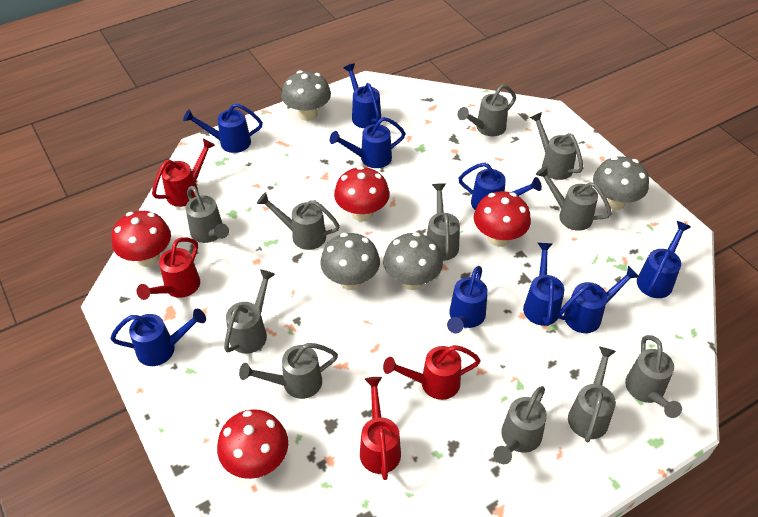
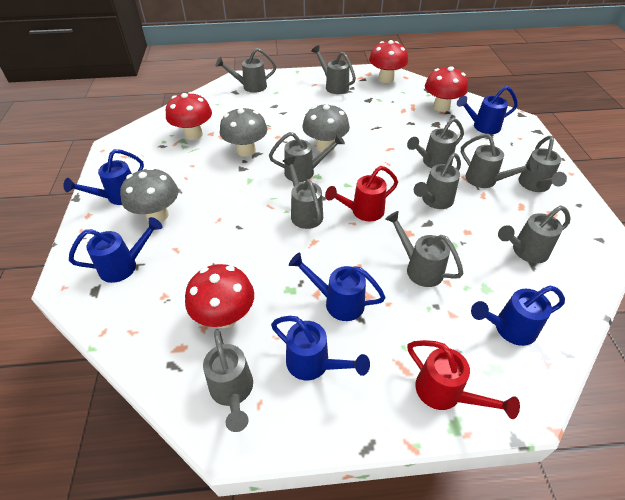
blue watering can: [110,309,206,366] [183,103,263,153] [330,117,406,168] [343,63,381,128] [447,266,488,333] [458,162,542,210] [523,243,564,326] [558,266,639,333] [637,221,691,298] = 9 -> [63,149,144,205] [69,217,163,283] [271,316,370,380] [289,253,386,321] [457,86,518,134] [471,285,565,346] = 6
grey mushroom: [282,70,331,121] [320,233,380,290] [383,232,443,290] [593,156,649,210] = 4 -> [120,167,178,222] [220,107,267,156] [302,103,350,152] = 3
red watering can: [137,237,200,300] [152,139,215,207] [360,377,401,480] [383,345,481,400] = 4 -> [325,166,398,221] [408,340,520,419] = 2

